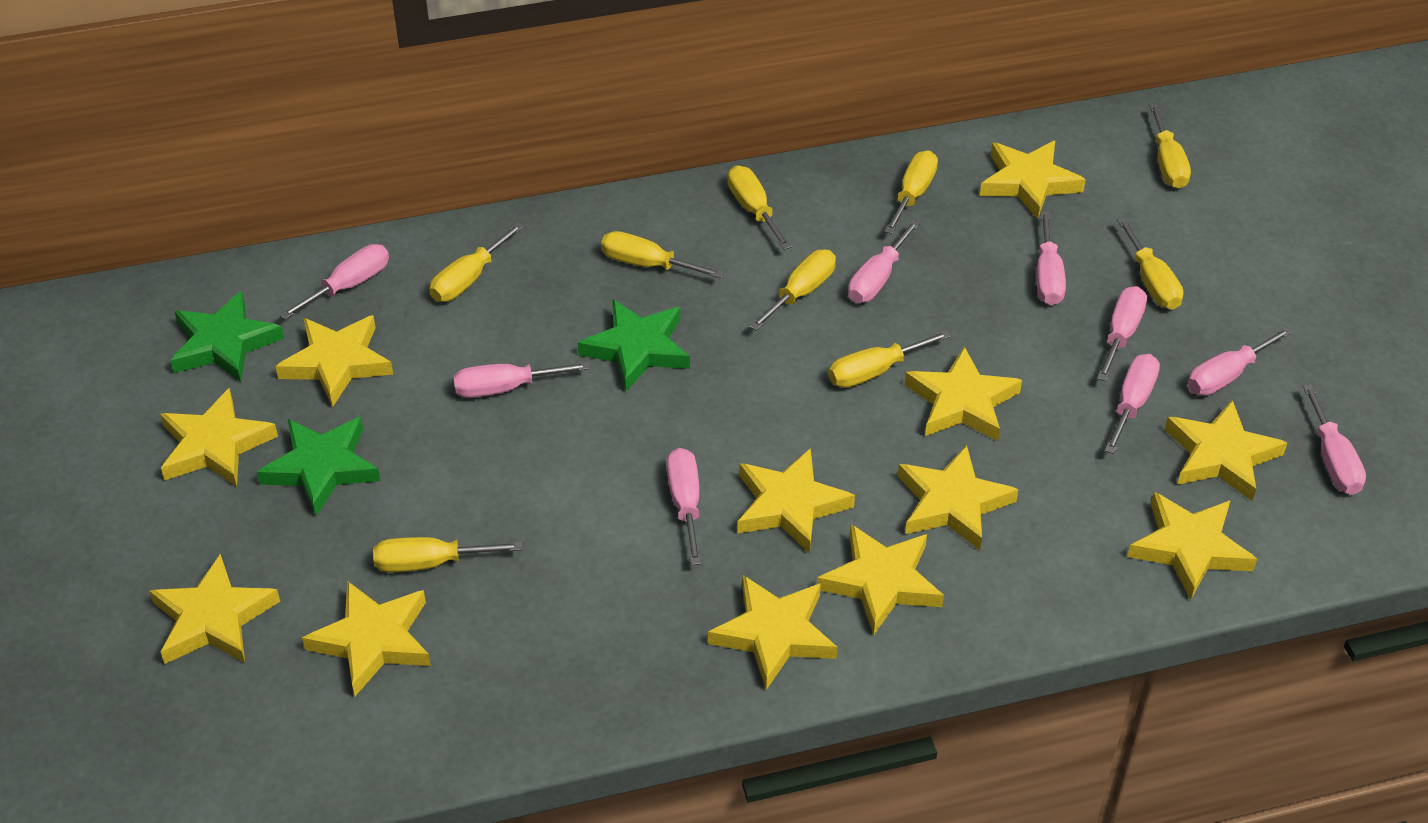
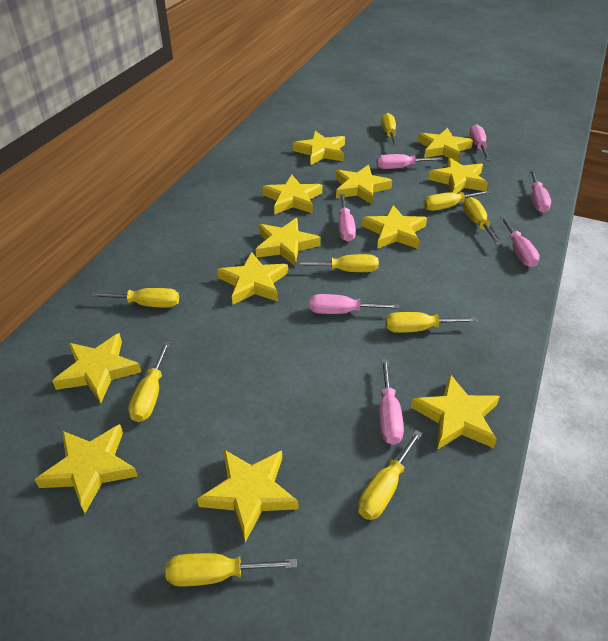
green star: [170,291,284,382] [257,417,380,516] [578,299,690,391] = 3 -> none = 0
pink screwdriver: [280,244,389,320] [453,362,591,398] [667,448,701,565] [848,220,920,303] [1037,211,1066,305] [1097,286,1147,381] [1105,354,1160,454] [1188,327,1293,396] [1303,384,1366,495] = 9 -> [310,294,399,314] [338,194,356,242] [376,154,443,169] [379,359,404,445] [469,124,491,160] [500,216,540,267] [529,170,551,213] = 7

